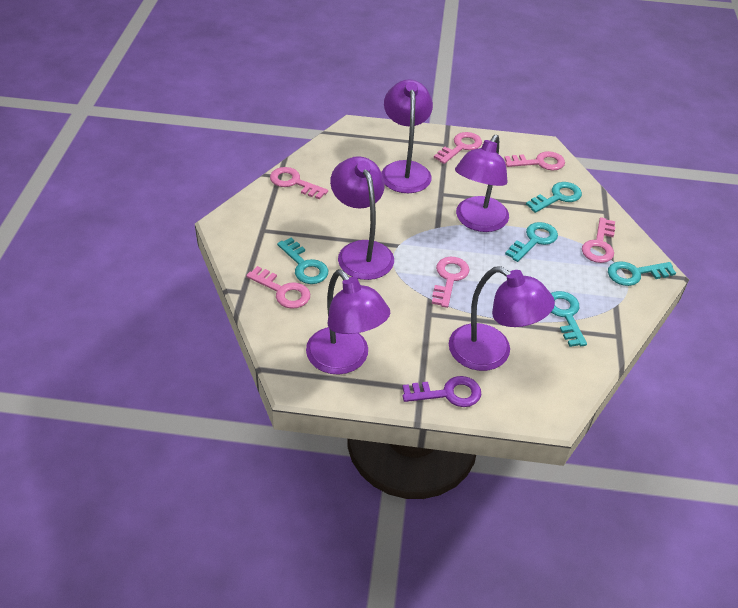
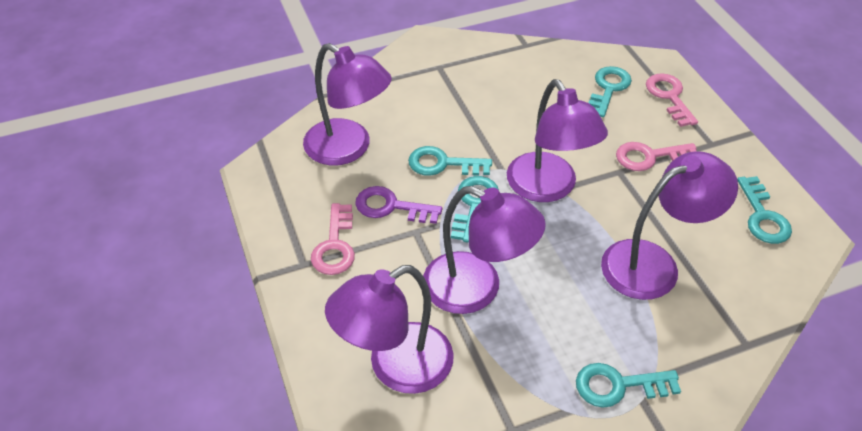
pink key: [246,266,310,309] [270,167,328,200] [432,257,470,308] [434,132,482,164] [505,151,565,171] [582,217,615,263] = 6 -> [311,203,355,275] [616,142,697,171] [646,73,698,127] = 3

